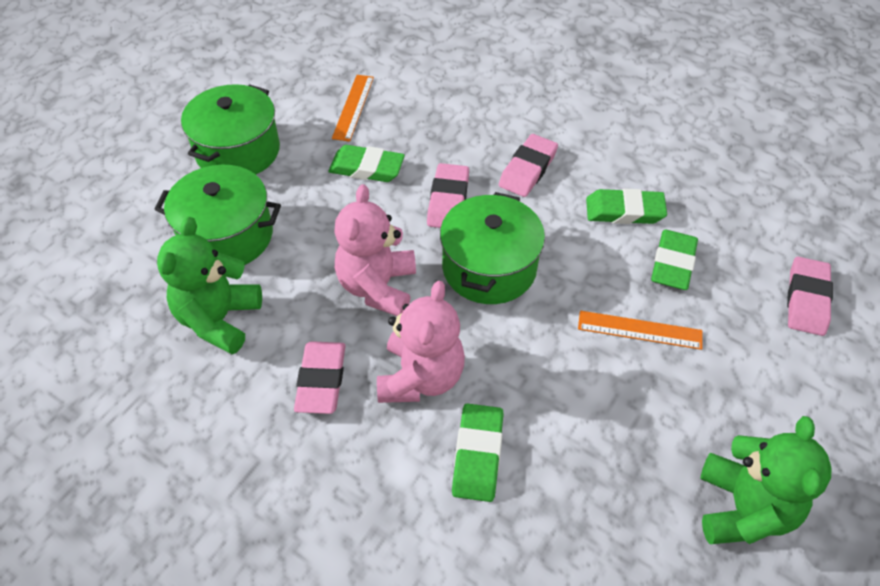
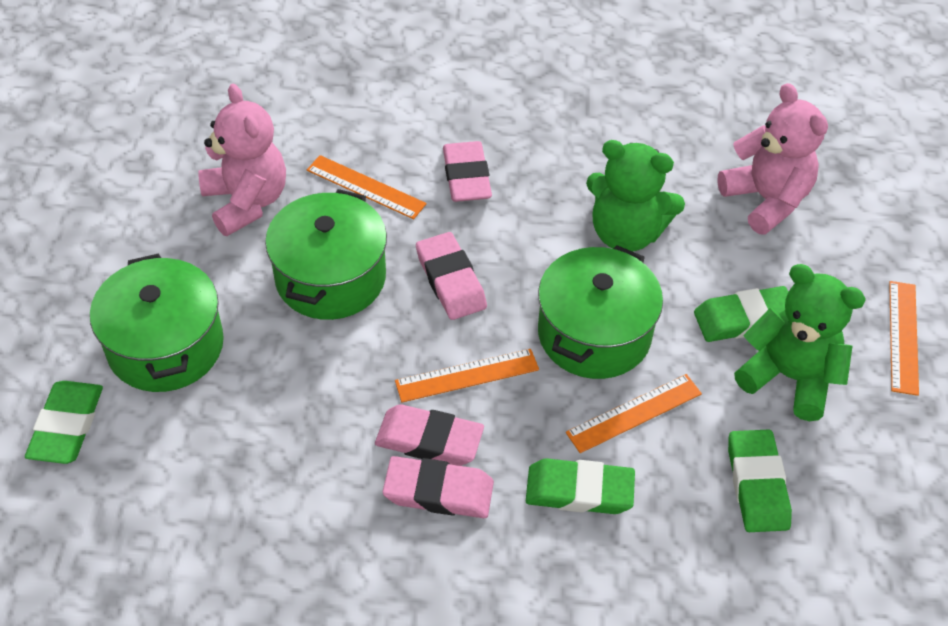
orange ruler: [332,75,374,142] [578,311,703,350] = 2 -> [307,155,427,219] [395,349,539,403] [566,374,702,453] [889,281,919,396] = 4

